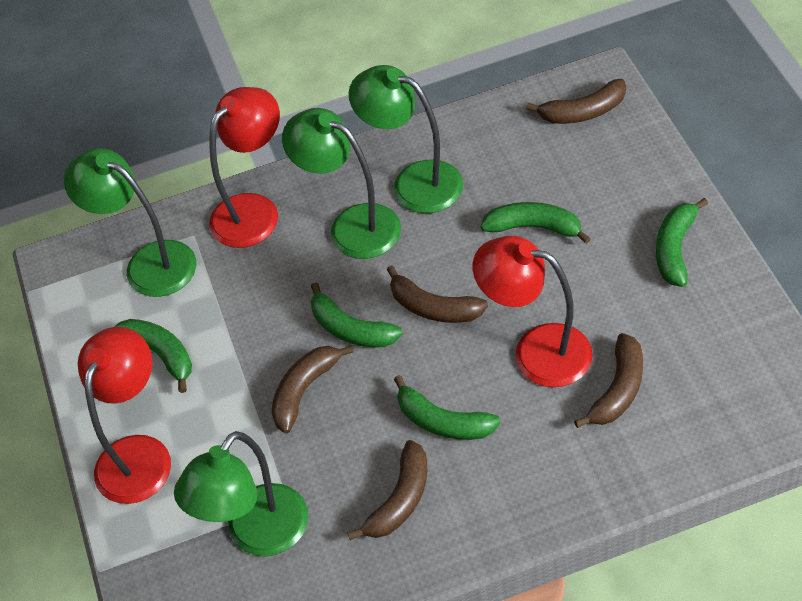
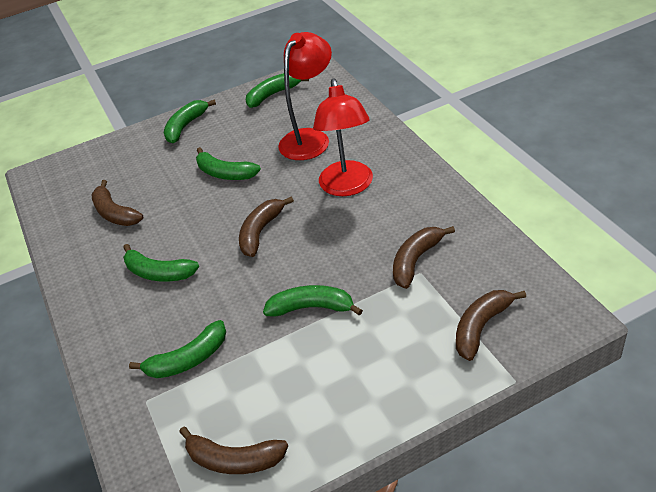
green banana: [114,319,192,393] [311,282,403,347] [394,375,501,440] [480,202,591,244] [656,198,708,287] = 5 -> [123,244,199,282] [129,320,226,378] [164,99,216,143] [196,147,261,180] [246,73,309,108] [263,285,363,317] = 6
green lamp: [64,148,197,297] [174,431,308,556] [282,108,401,259] [349,65,463,213] = 4 -> none = 0
red lamp: [78,327,171,504] [209,87,280,248] [473,236,593,387] = 3 -> [278,32,332,160] [313,78,373,196] = 2

